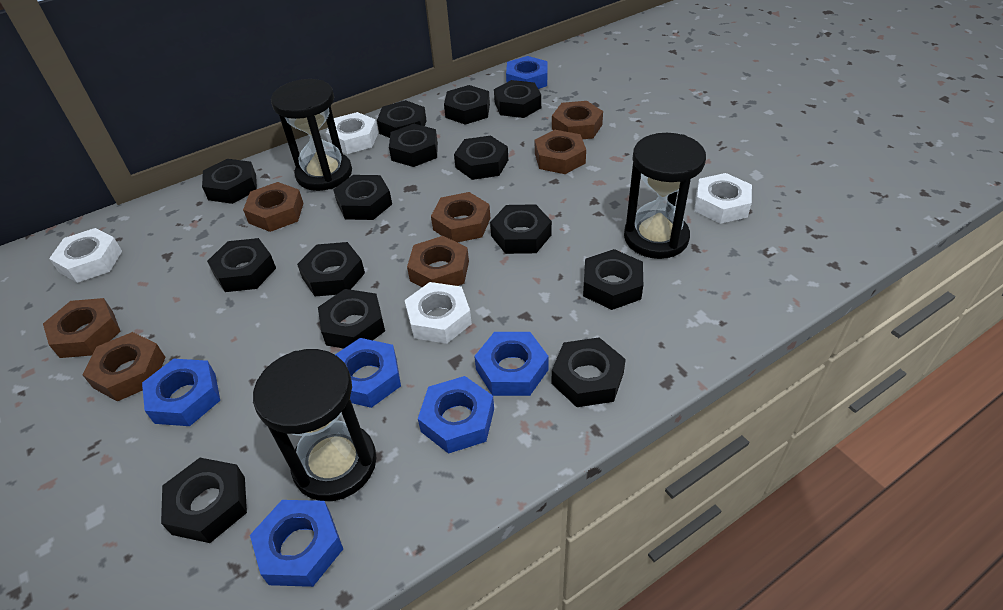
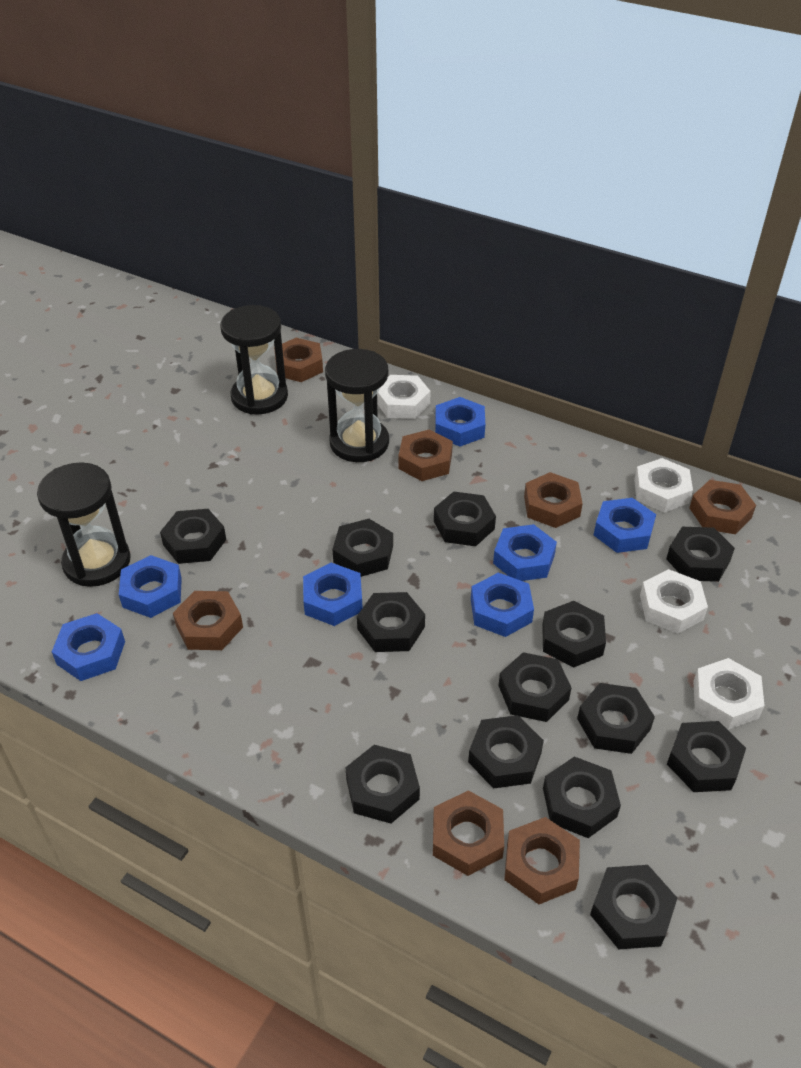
black nut: [161,458,247,543] [202,159,257,204] [207,238,276,292] [297,242,365,296] [318,289,385,349] [333,175,392,220] [377,100,427,138] [389,124,438,167] [444,85,490,125] [454,135,508,180] [490,204,552,254] [494,80,541,118] [552,337,626,407] [583,249,643,310] = 14 -> [160,509,226,564] [332,519,393,577] [345,745,420,824] [357,592,425,652] [434,491,496,546] [468,715,544,789] [498,652,572,722] [542,601,606,668] [543,757,621,838] [577,683,655,754] [590,865,677,949] [666,527,735,582] [667,721,746,792] = 13
blue nut: [142,359,220,426] [250,500,343,587] [335,338,401,408] [418,376,494,454] [474,332,549,396] [506,56,547,89] = 6 -> [52,613,125,681] [119,555,182,618] [303,563,362,626] [435,397,485,446] [471,573,534,637] [493,524,557,581] [594,498,656,553] = 7

